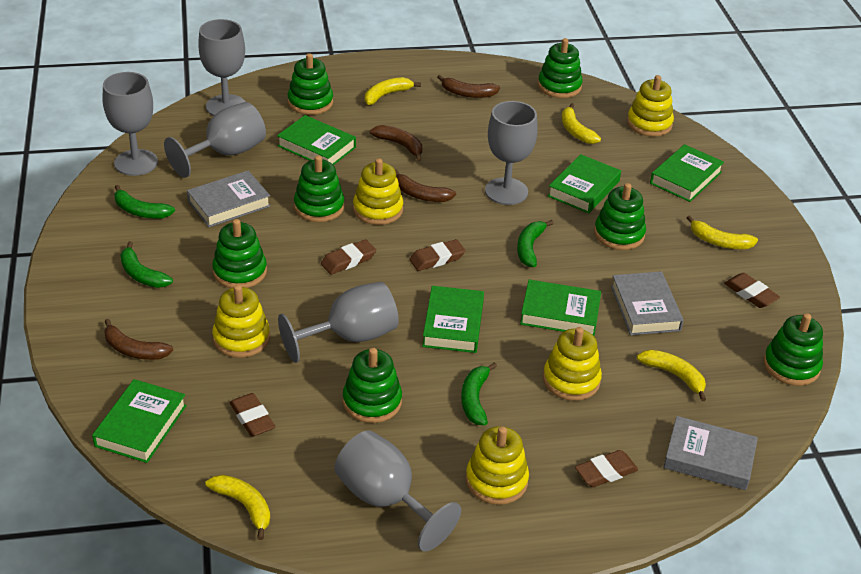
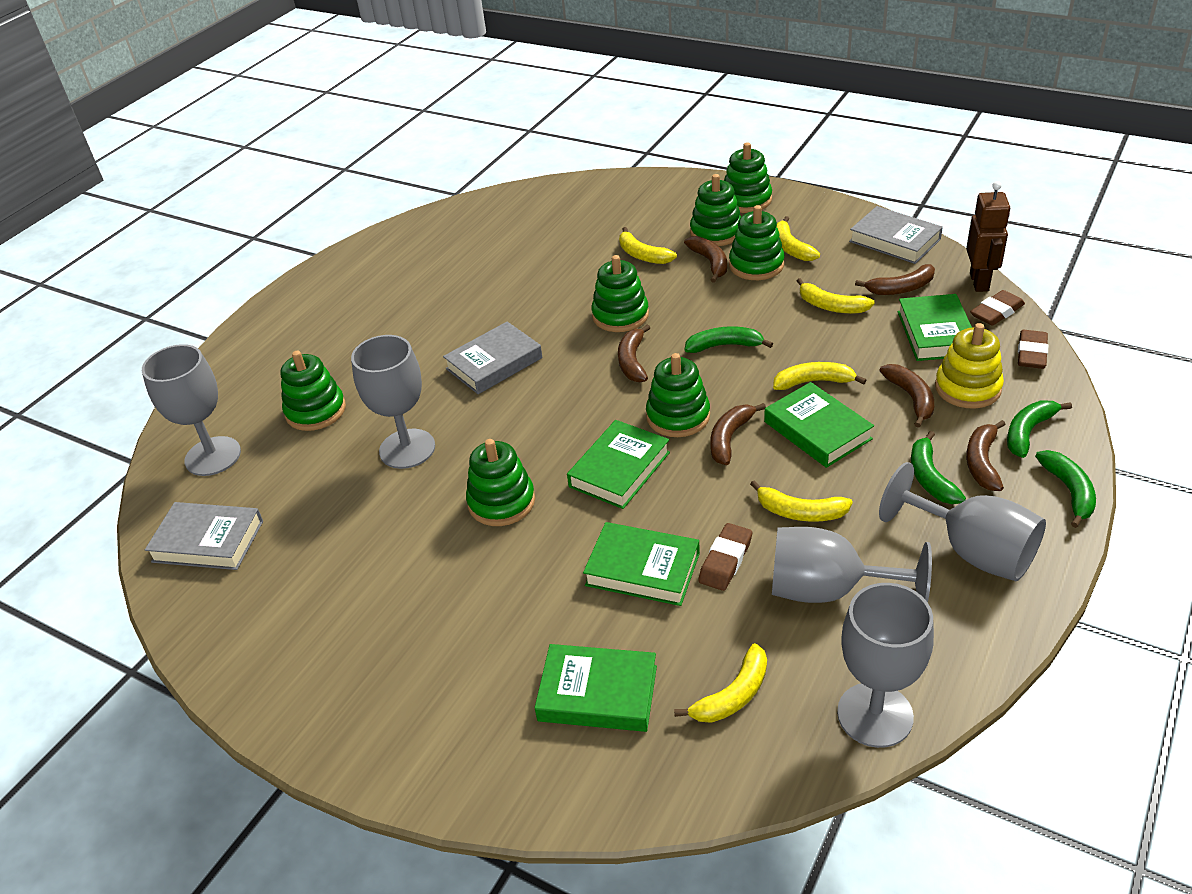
brown banana: [104,319,173,360] [370,125,422,161] [395,169,456,202] [437,75,500,98] = 4 -> [618,324,650,382] [684,236,727,283] [710,403,766,465] [855,264,935,295] [879,364,934,428] [966,420,1006,491] = 6
brown eraser: [230,393,275,437] [321,239,376,275] [409,239,465,271] [575,450,638,487] [724,273,780,308] = 5 -> [698,523,752,591] [970,290,1025,326] [1018,330,1048,369] = 3
brown robot: none = 0 -> [966,181,1010,292] = 1
green book: [92,379,187,463] [277,115,356,165] [422,286,484,353] [520,280,601,336] [548,154,621,213] [650,144,724,202] = 6 -> [535,644,657,732] [567,420,670,509] [583,522,700,606] [764,382,874,468] [898,294,972,361] = 5
grey goblet: [103,72,158,176] [164,102,266,178] [198,19,245,116] [278,282,399,363] [334,430,461,551] [485,101,538,205] = 6 -> [142,344,241,476] [351,335,435,469] [772,527,932,603] [837,583,934,748] [879,462,1046,581] = 5
yellow banana: [205,475,270,540] [365,77,421,105] [562,103,601,144] [637,349,706,401] [687,216,758,249] = 5 -> [619,227,677,264] [674,643,767,723] [750,480,853,522] [773,362,866,390] [776,216,820,261] [797,278,875,314] = 6
yellow stacking toy: [212,285,270,358] [353,158,403,225] [466,426,529,505] [543,327,602,401] [627,75,674,137] = 5 -> [935,323,1004,409] = 1

